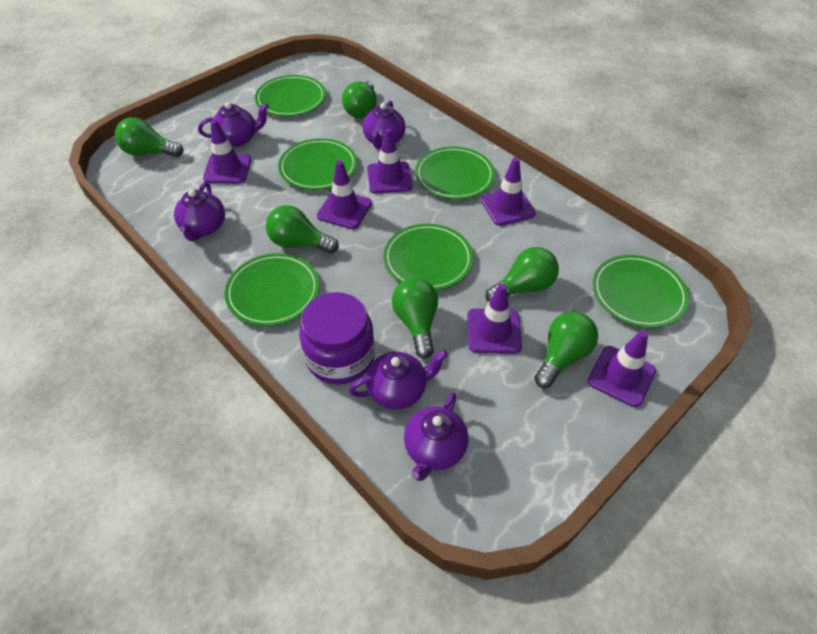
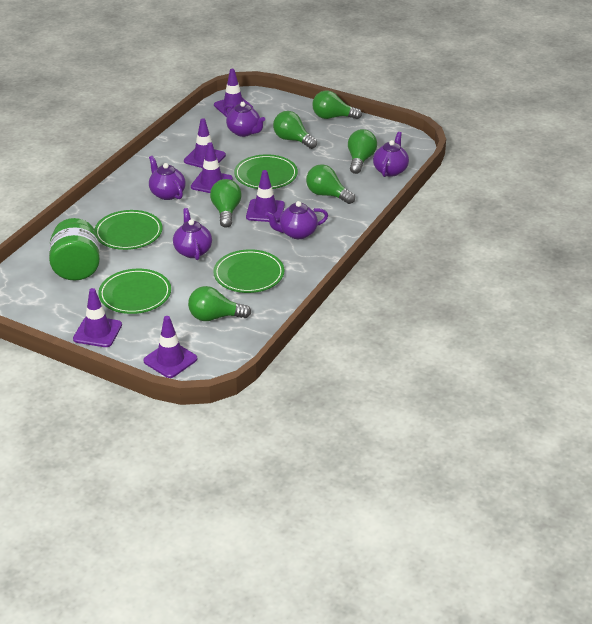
green jar: none = 0 -> [49,218,100,281] = 1
green plate: [225,253,319,326] [255,75,326,116] [278,138,357,190] [383,224,473,290] [415,147,495,199] [592,255,689,328] = 6 -> [94,210,162,250] [98,269,171,314] [213,249,284,293] [234,154,298,189] = 4
purple jar: [300,292,375,385] = 1 -> none = 0

